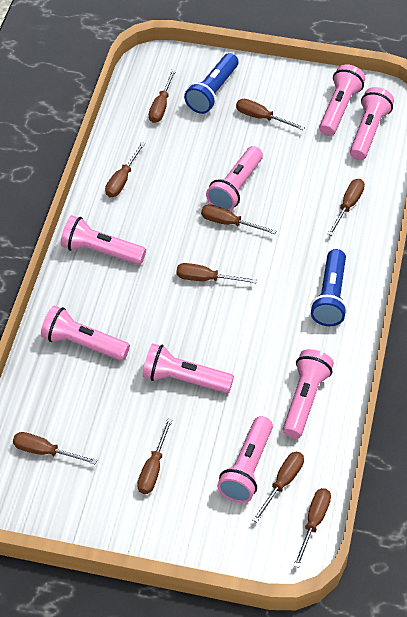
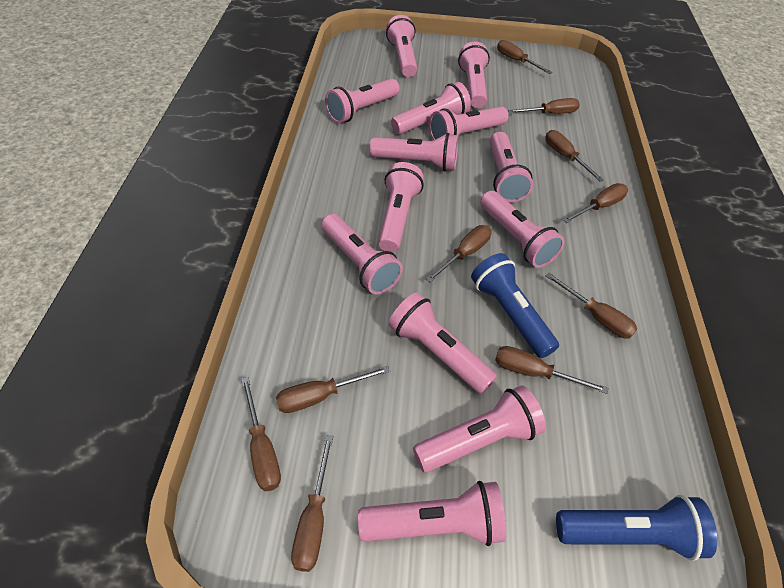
pink flashlight: [41,305,130,361] [61,215,146,265] [142,343,234,393] [206,146,263,211] [217,416,273,503] [283,349,334,438] [319,64,365,136] [350,87,394,160] = 8 -> [321,214,403,294] [325,78,400,123] [358,481,506,546] [370,133,458,171] [378,162,424,252] [386,15,417,77] [388,292,497,394] [391,82,471,134] [413,385,546,473] [429,106,508,141] [458,42,490,108] [480,191,564,268] [489,132,533,202] = 13

